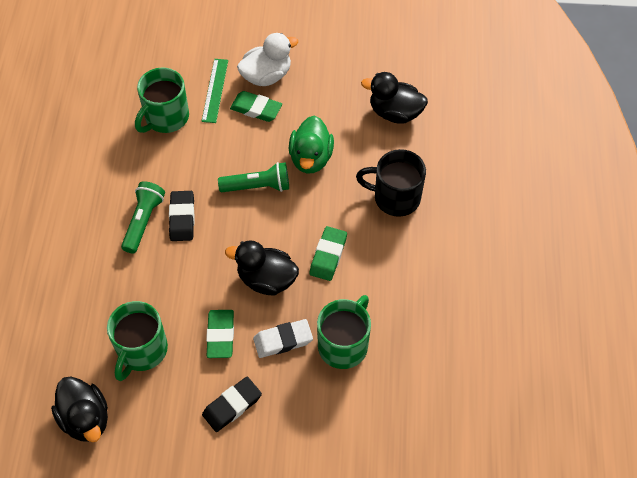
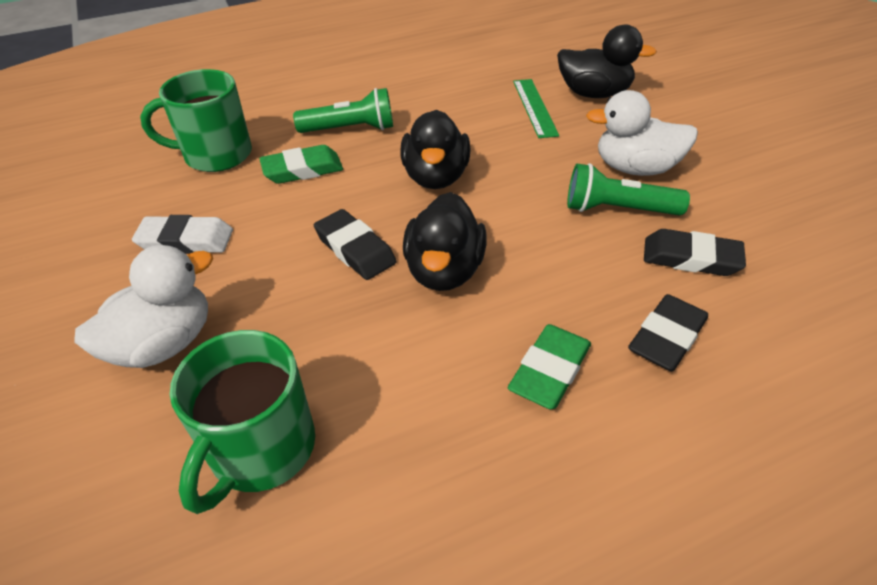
black eraser: [169,191,195,241] [202,377,262,432] = 2 -> [314,209,396,280] [628,294,708,371] [644,229,746,276] = 3
black mug: [356,149,426,217] = 1 -> none = 0
green duck: [289,115,334,174] = 1 -> none = 0
green eraser: [206,310,234,358] [230,91,282,122] [309,226,347,281] = 3 -> [259,145,343,184] [508,324,591,409] = 2
green mug: [107,301,168,381] [135,67,189,133] [317,295,371,369] = 3 -> [140,69,252,172] [170,330,315,514] = 2
white duck: [237,33,298,86] = 1 -> [74,245,213,368] [586,90,698,176] = 2

